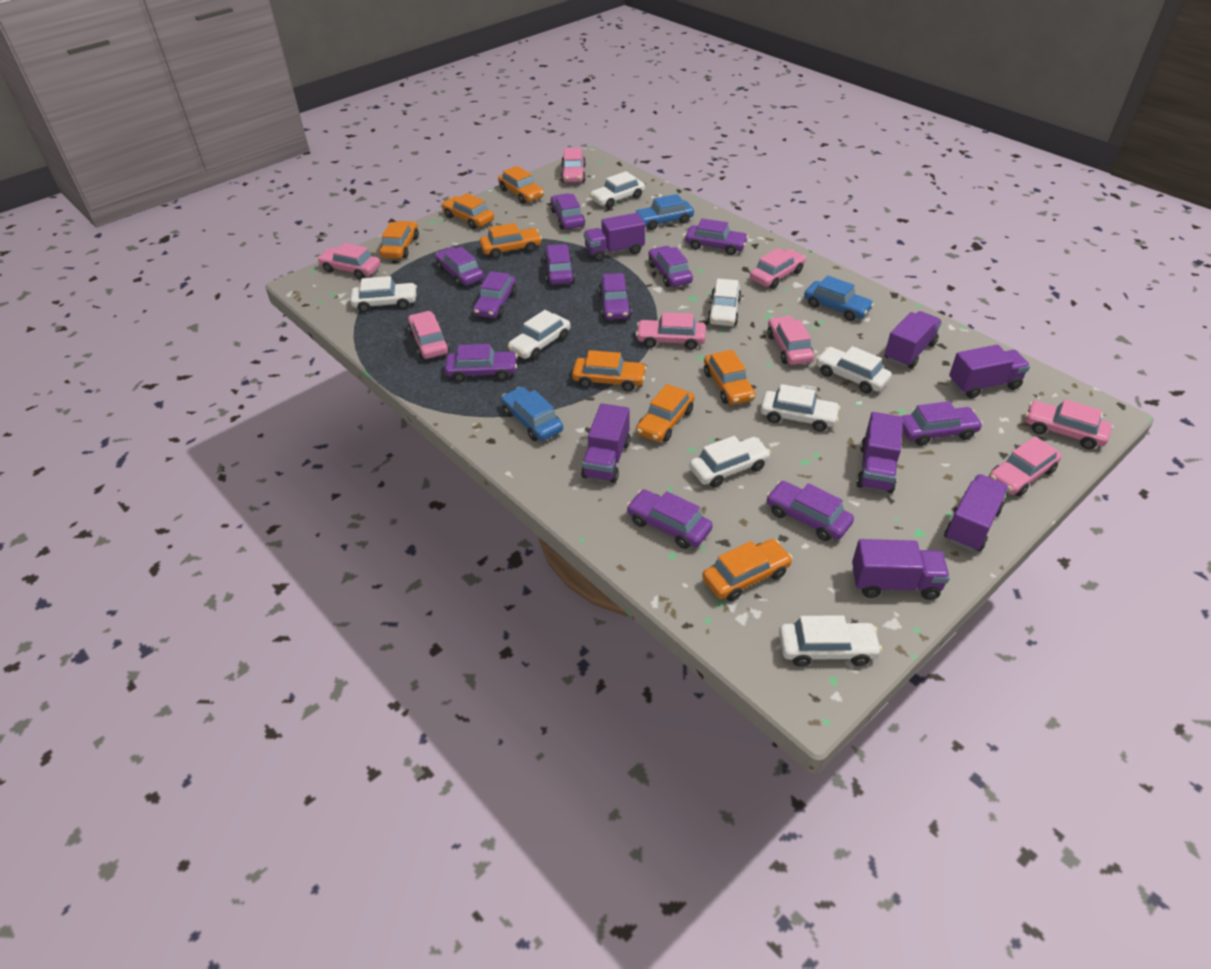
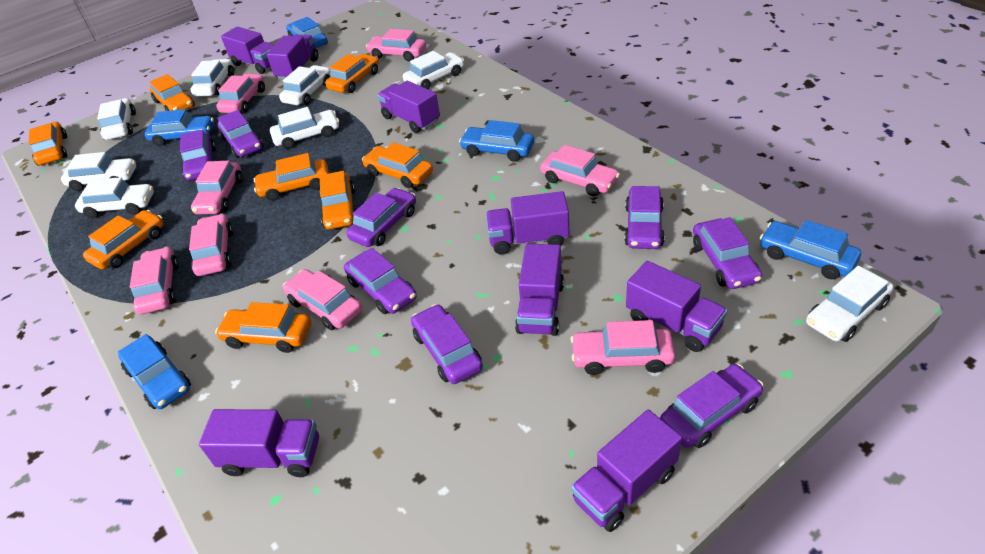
blue car: [501,387,563,441] [634,194,694,230] [804,275,874,321] = 3 -> [118,334,191,409] [145,109,214,146] [286,17,328,48] [459,120,534,162] [760,220,861,279] = 5
purple car: [435,247,484,287] [445,344,518,382] [473,271,517,318] [544,244,575,285] [550,193,585,230] [599,273,632,320] [626,489,713,549] [648,246,693,287] [685,218,748,255] [766,481,854,541] [902,401,983,446] = 11 -> [180,130,216,181] [218,110,264,158] [344,248,417,314] [346,188,416,247] [411,304,483,384] [624,186,665,249] [660,364,764,448] [693,217,762,289] = 8
purple truck: [581,403,630,483] [584,213,645,262] [852,539,950,600] [856,412,903,493] [884,311,942,368] [944,474,1008,551] [949,345,1030,398] = 7 -> [199,409,319,477] [221,26,274,74] [267,35,318,80] [377,81,440,133] [486,191,570,255] [515,244,564,336] [571,410,682,532] [626,261,728,352] = 8

